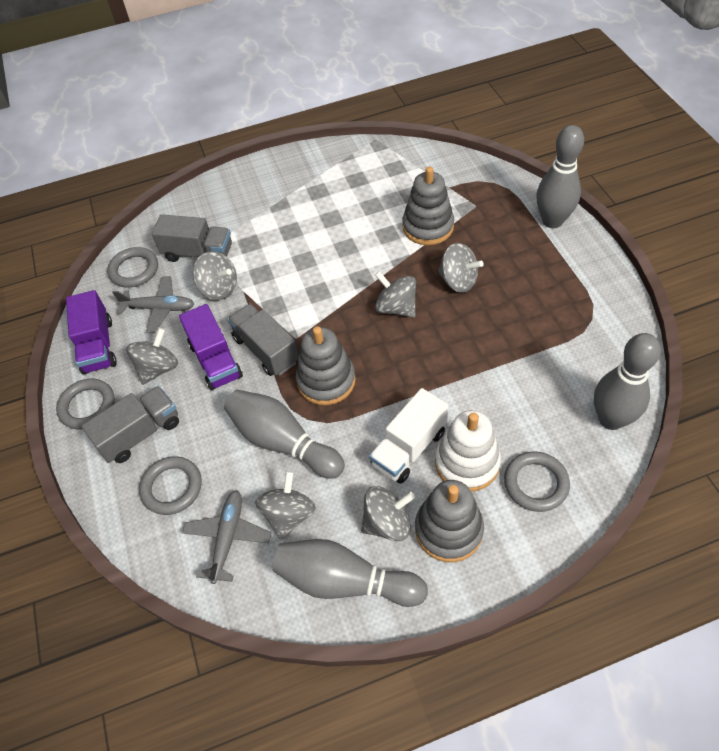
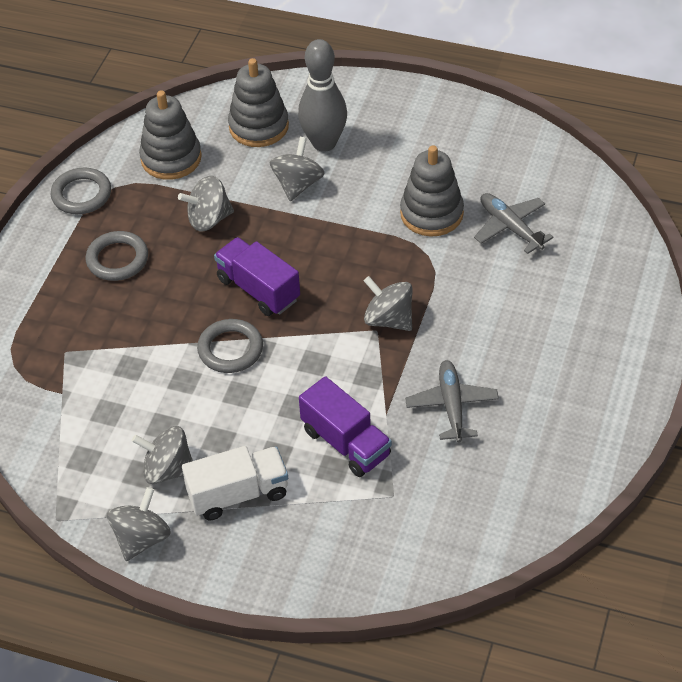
grey bowling pin: [224,390,345,479] [272,539,428,607] [537,125,584,228] [594,333,661,430] = 4 -> [298,39,347,152] = 1
grey ring: [56,379,115,430] [107,247,158,288] [139,456,202,515] [504,451,570,512] = 4 -> [51,168,111,214] [85,231,148,281] [197,319,263,373] = 3
grey spinning top: [126,328,178,385] [193,251,237,300] [255,471,316,540] [361,486,415,541] [375,271,416,318] [438,243,484,293] = 6 -> [107,487,171,561] [132,426,193,484] [178,176,234,231] [269,137,325,201] [364,276,413,331] = 5
grey truck: [81,386,179,463] [152,214,232,262] [227,304,299,376] = 3 -> none = 0
white stacking toy: [435,410,501,492] = 1 -> none = 0

